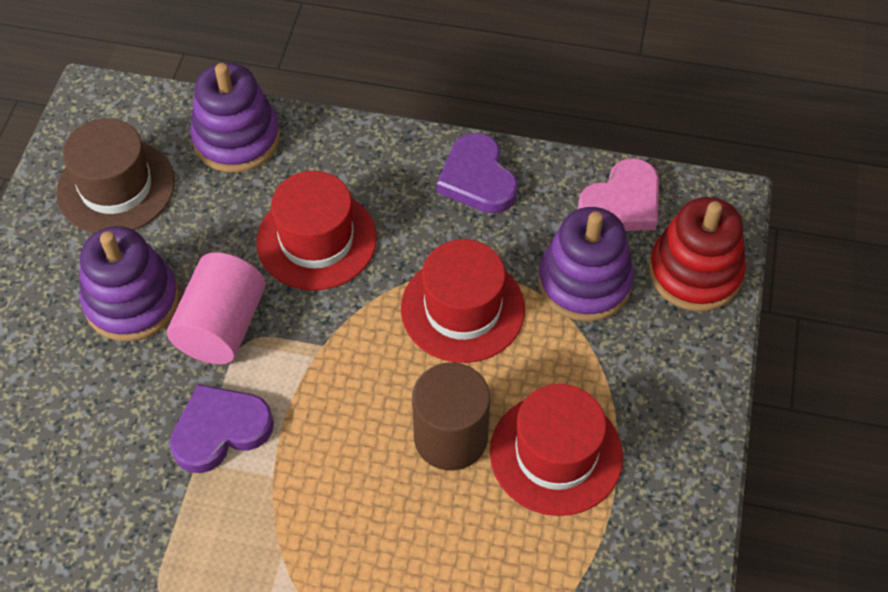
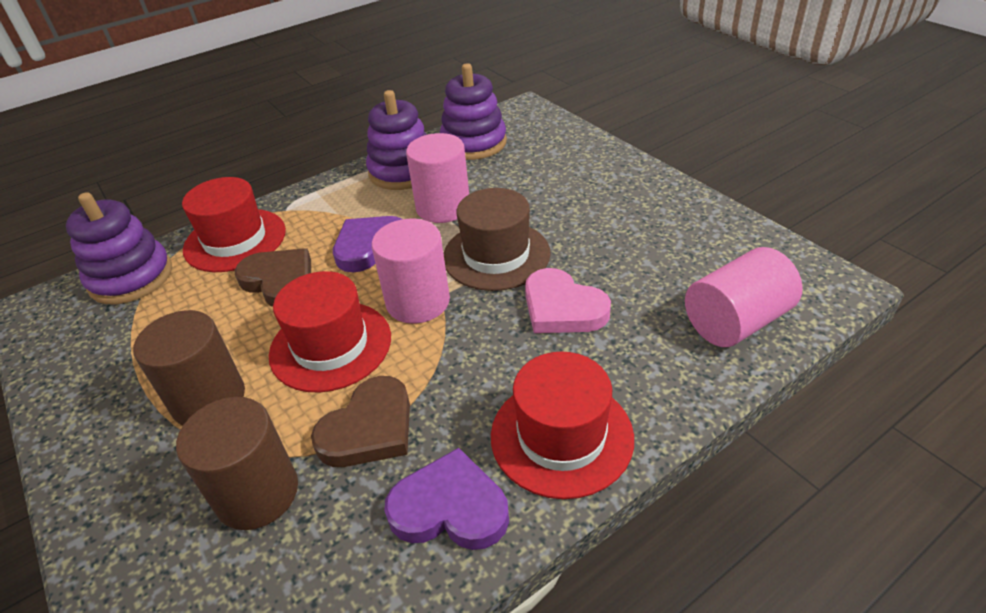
brown cylinder: [412,362,490,471] = 1 -> [133,310,245,425] [176,397,298,530] = 2
brown heart: none = 0 -> [235,248,311,307] [311,376,410,467] = 2
pink cylinder: [167,252,266,364] = 1 -> [372,219,450,323] [406,133,469,223] [685,247,803,347] = 3
red stacking toy: [649,197,746,311] = 1 -> none = 0

